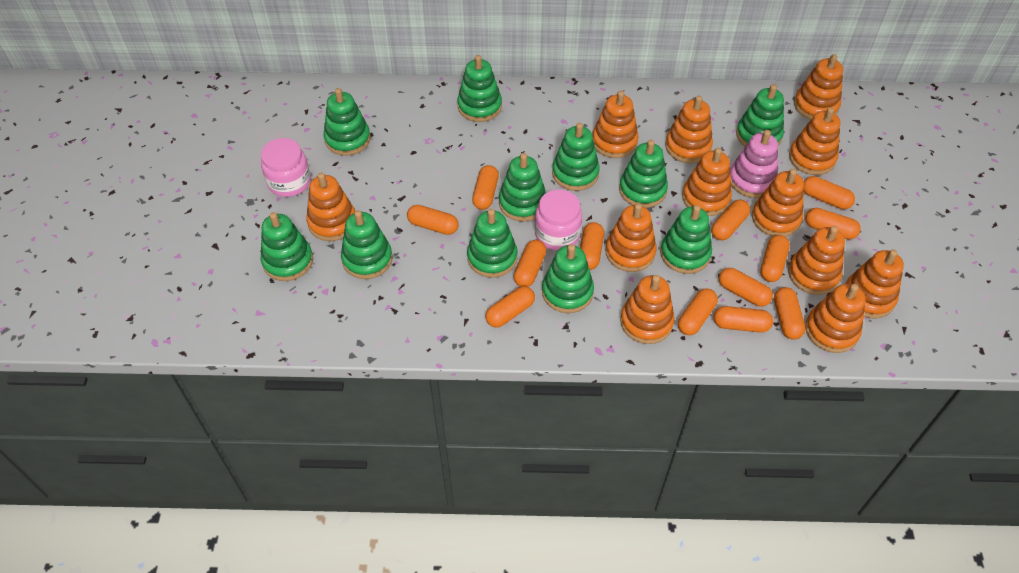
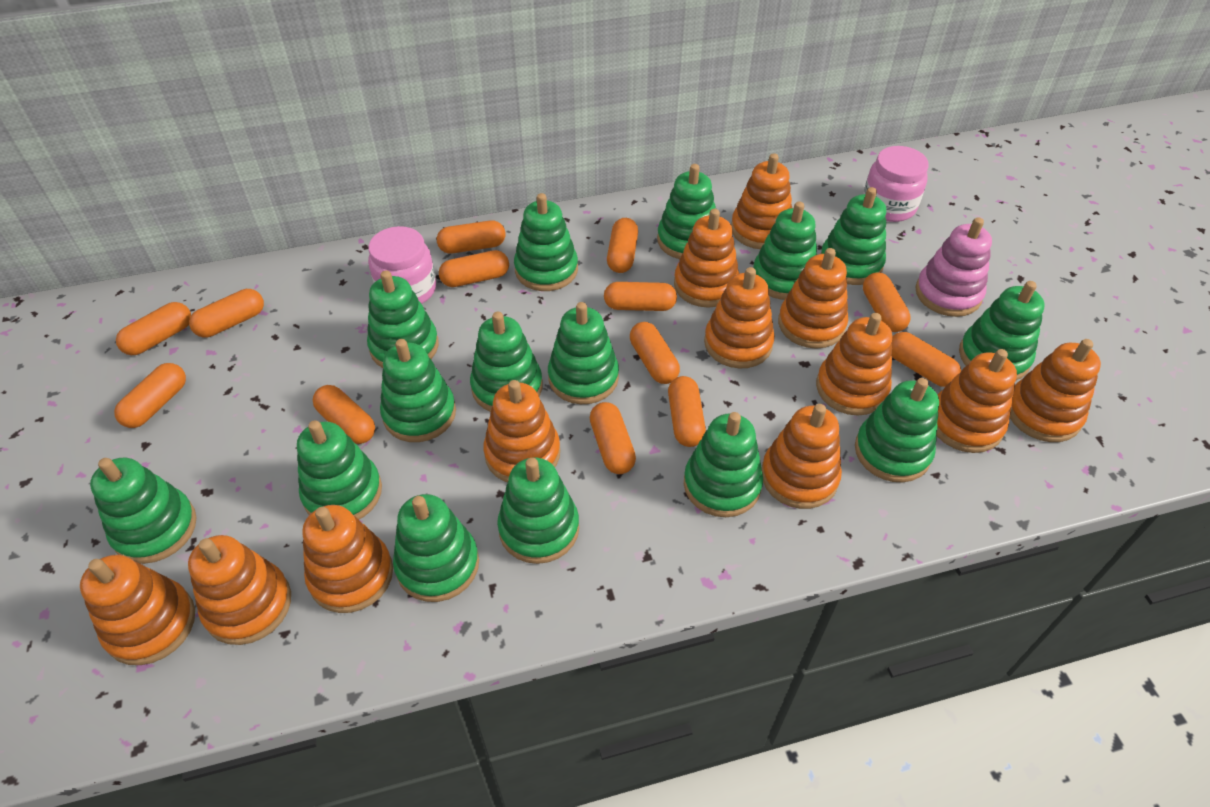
green stacking toy: [261,212,313,281] [323,88,371,156] [341,210,393,279] [457,55,502,122] [467,209,518,278] [499,153,546,221] [542,244,594,313] [552,123,600,191] [619,140,668,208] [660,205,712,274] [736,84,784,146] = 11 -> [90,458,197,564] [297,420,382,519] [367,270,439,368] [380,339,456,442] [393,494,479,602] [470,312,543,412] [497,458,579,564] [514,193,578,291] [548,302,619,404] [657,164,716,259] [684,412,763,517] [753,201,817,300] [820,187,886,285] [855,378,939,482] [959,281,1045,380] = 15

